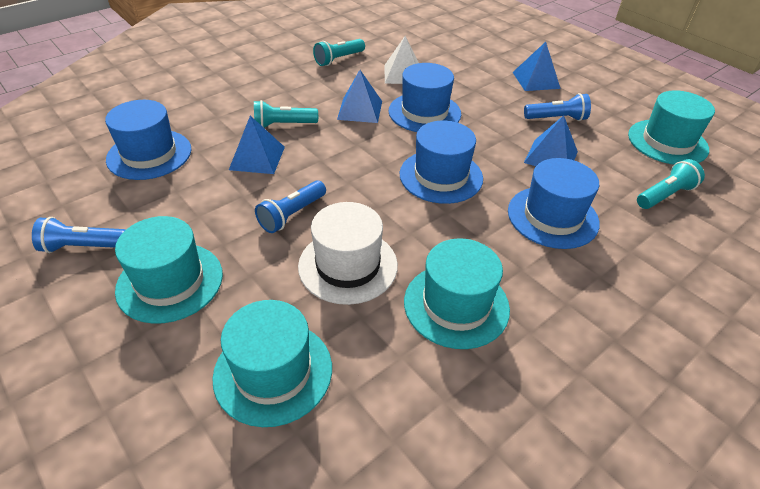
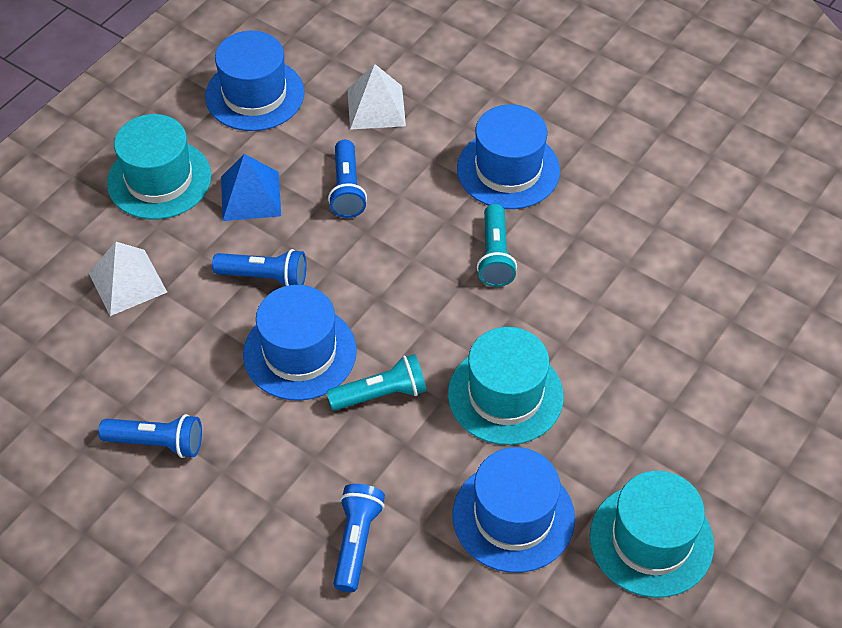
blue flashlight: [32,217,125,253] [255,180,326,233] [524,93,591,121] = 3 -> [98,414,202,458] [212,249,307,286] [328,140,367,218] [334,484,385,592] = 4
blue pyramid: [229,116,285,174] [337,70,382,123] [512,42,561,91] [524,115,578,166] = 4 -> [221,154,281,221] = 1
turquoise flashlight: [254,100,318,128] [313,39,365,66] [637,159,705,209] = 3 -> [326,354,426,411] [477,204,517,287] = 2
turquoise hat: [115,216,223,324] [212,300,332,427] [404,238,510,349] [628,90,715,165] = 4 -> [107,114,211,220] [448,327,564,445] [590,471,714,598] = 3
white hat: [298,202,398,305] = 1 -> none = 0
white pyramid: [384,36,419,84] = 1 -> [88,242,167,316] [347,64,406,130] = 2

